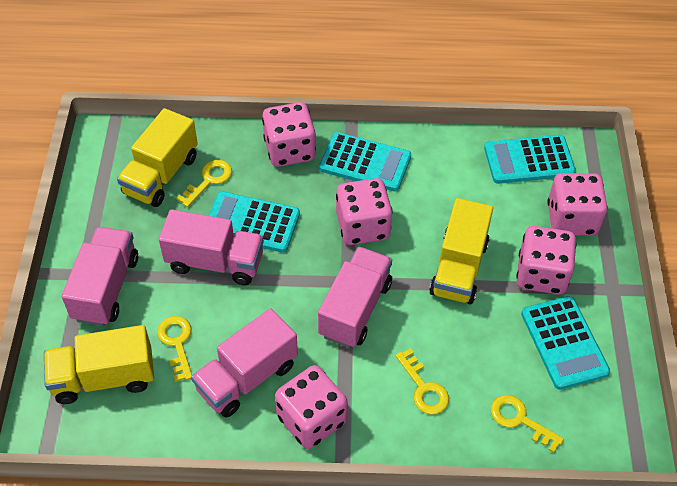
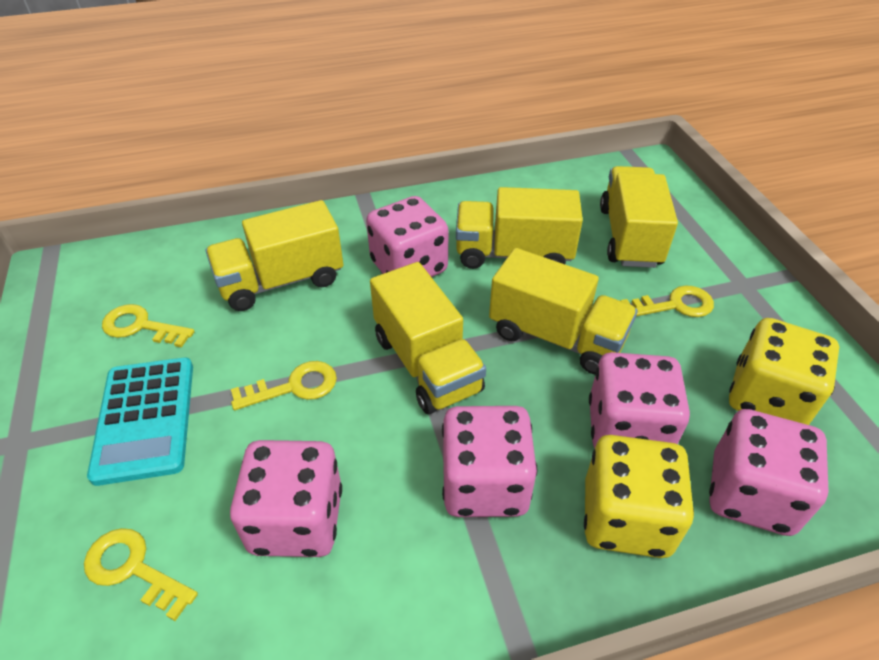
pink truck: [62,227,138,326] [159,209,264,285] [191,308,298,417] [318,247,392,348] = 4 -> none = 0
turquoise calculator: [208,191,300,253] [319,132,411,191] [484,135,576,184] [521,296,610,390] = 4 -> [87,357,193,486] = 1
yellow dice: none = 0 -> [584,435,694,558] [729,318,839,425] = 2
yellow truck: [44,325,154,404] [117,108,198,207] [429,198,493,304] = 3 -> [205,200,343,311] [370,262,486,414] [456,187,583,269] [489,248,638,375] [600,166,678,268] = 5

